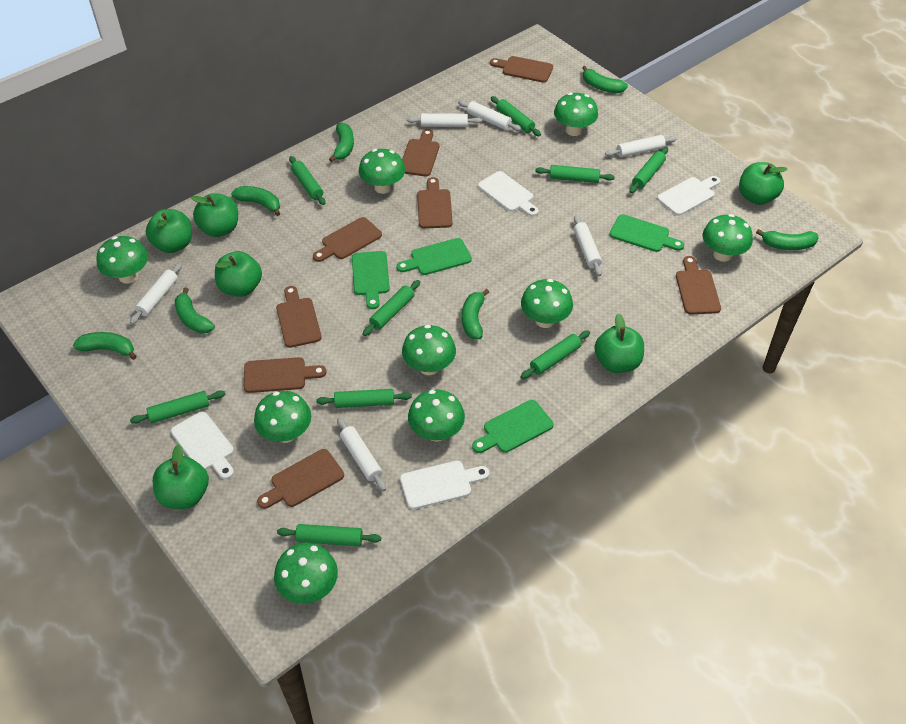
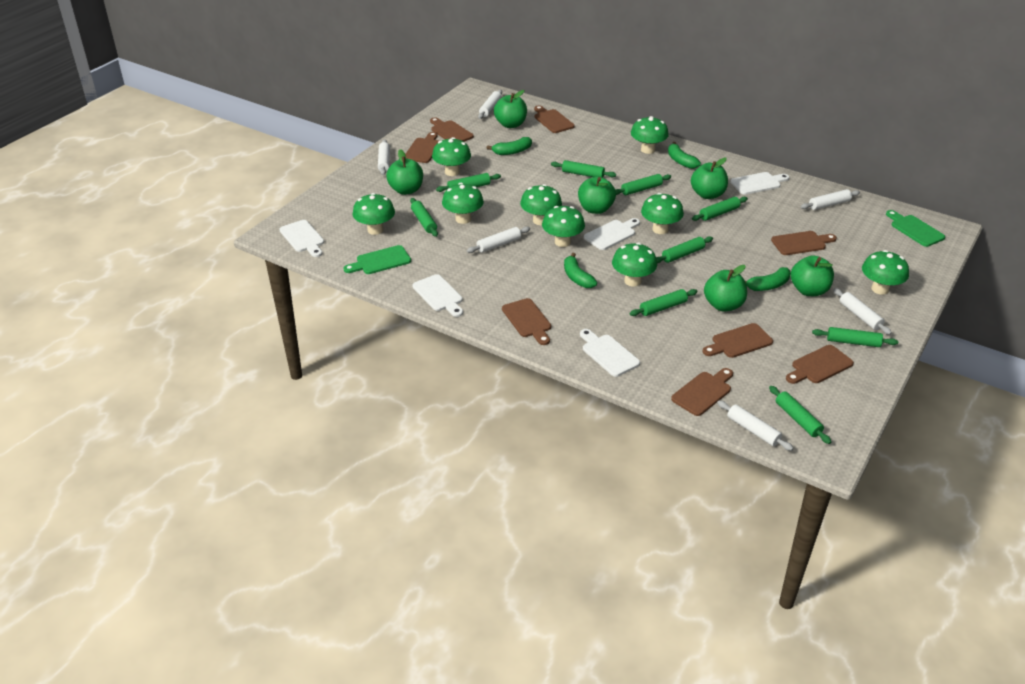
green banana: [73,332,137,360] [175,287,215,334] [231,186,280,216] [329,122,354,162] [462,289,489,339] [582,66,628,93] [756,229,819,250] = 7 -> [487,137,532,155] [564,253,597,288] [668,142,701,169] [745,267,791,291] = 4
green cutting board: [352,251,390,309] [396,238,472,275] [472,400,554,453] [609,214,684,252] = 4 -> [344,245,411,274] [886,210,945,247] = 2
white cutting board: [171,411,234,479] [400,461,489,509] [478,171,539,216] [657,176,720,216] = 4 -> [279,220,324,257] [412,274,463,317] [580,329,640,377] [584,218,640,250] [730,172,789,195] = 5

